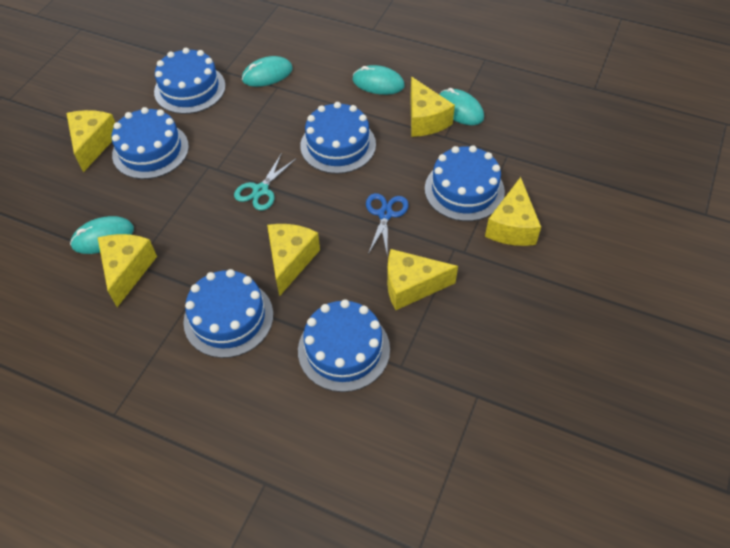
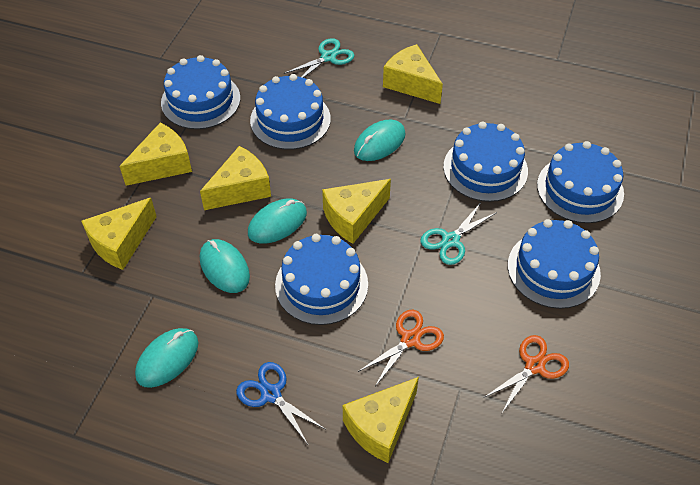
orange scissors: none = 0 -> [358,310,444,386] [483,335,569,414] = 2
turquoise scissors: [234,153,296,211] = 1 -> [284,38,355,78] [420,202,497,265] = 2

